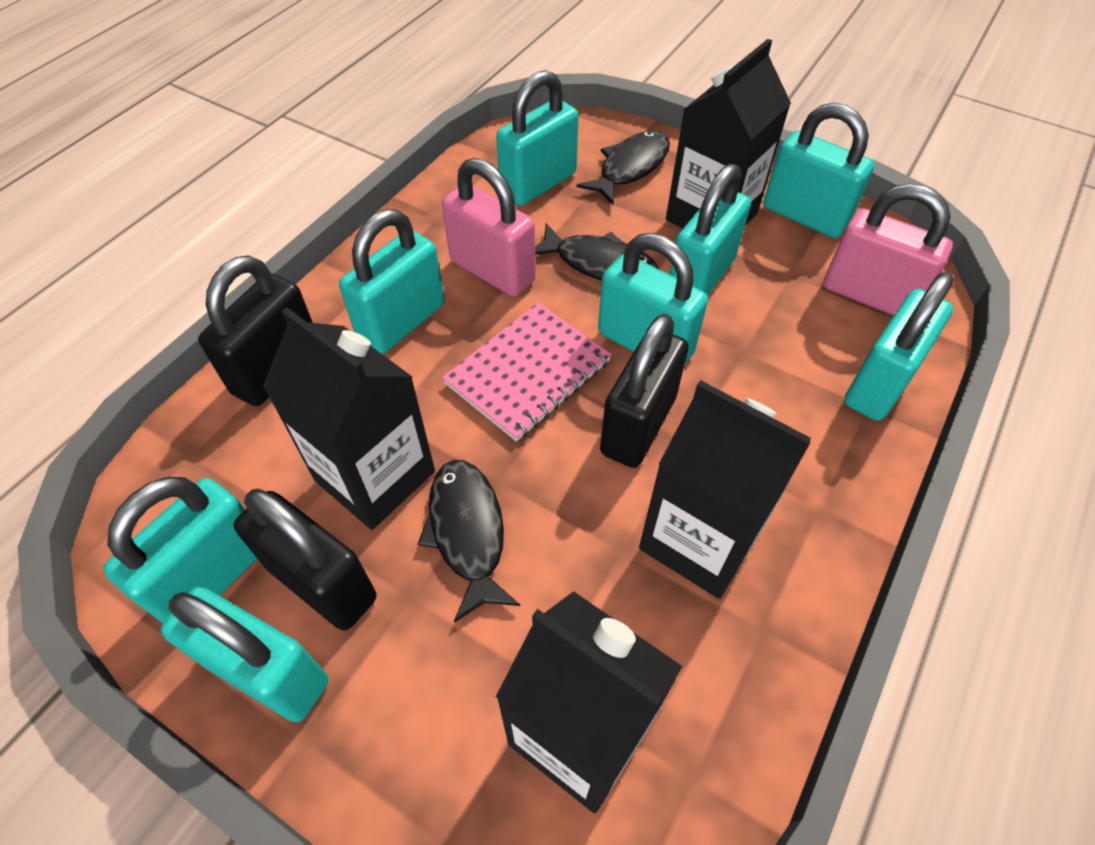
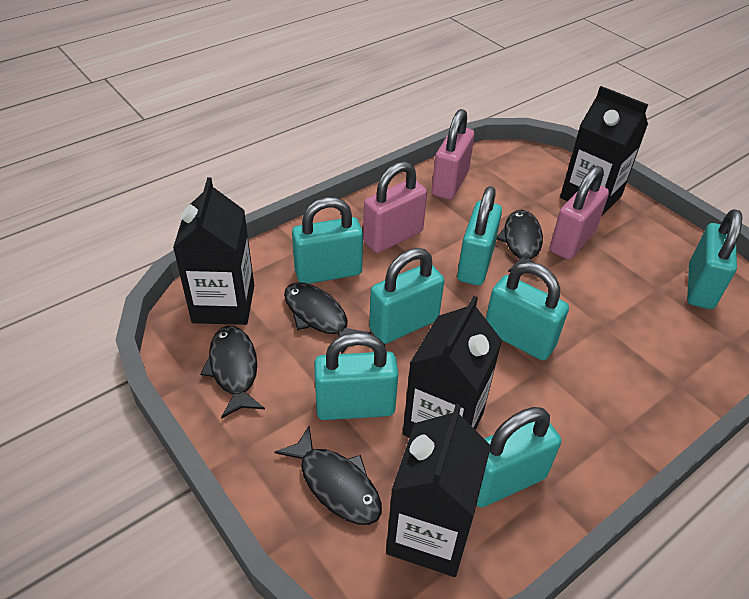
black fish: [418,460,520,623] [535,223,660,280] [576,131,670,205] = 3 -> [200,326,265,419] [275,426,382,525] [284,282,371,354] [497,210,543,272] = 4
black padlock: [198,255,313,406] [234,489,377,631] [600,314,689,468] = 3 -> none = 0
pink notebook: [442,303,612,442] = 1 -> none = 0
pink padlock: [442,158,536,297] [823,183,953,316] = 2 -> [363,161,427,253] [432,109,475,200] [549,166,609,260] = 3
turquoise padlock: [103,477,257,623] [161,587,329,722] [339,209,445,354] [496,70,579,206] [598,233,708,364] [669,164,751,296] [763,103,875,238] [844,272,954,421] = 8 -> [292,197,363,284] [314,332,398,420] [369,248,444,344] [457,186,502,286] [477,407,561,507] [486,262,569,360] [687,209,742,309] = 7

